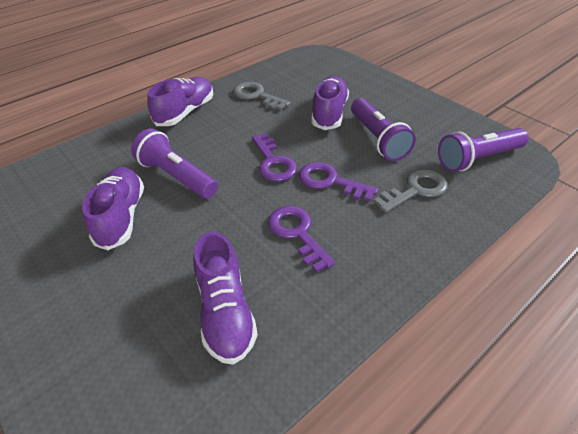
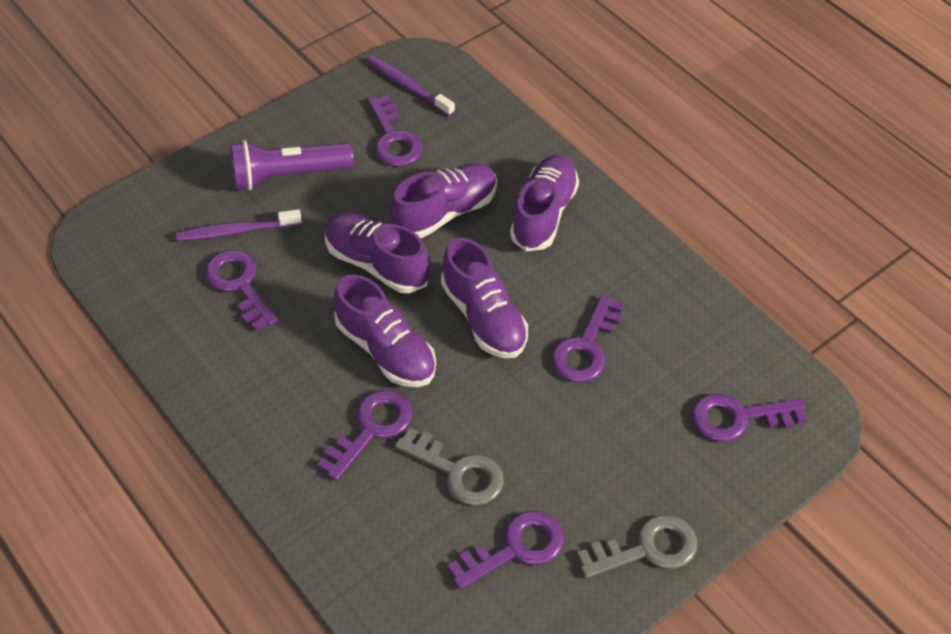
purple flashlight: [131,128,218,199] [351,98,416,161] [438,128,529,172] = 3 -> [230,140,354,190] = 1
purple key: [252,133,297,182] [268,206,335,273] [299,162,378,201] = 3 -> [205,250,278,331] [317,390,412,481] [368,95,423,167] [448,511,564,590] [551,295,623,383] [692,393,807,442] = 6
purple shoe: [82,167,144,250] [147,77,213,126] [193,232,258,365] [311,76,349,130] = 4 -> [325,213,430,293] [334,274,436,387] [390,163,497,238] [441,238,528,358] [510,155,579,251] = 5
purple toothbrush: none = 0 -> [176,209,302,241] [367,56,455,116] = 2

